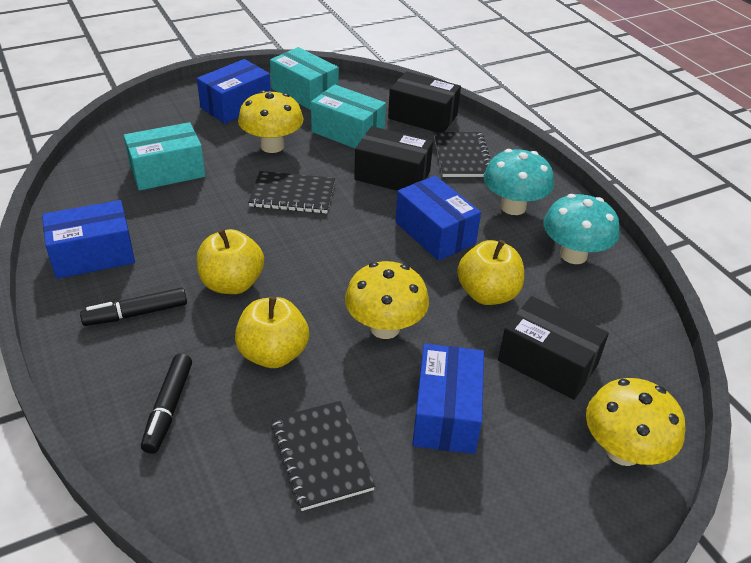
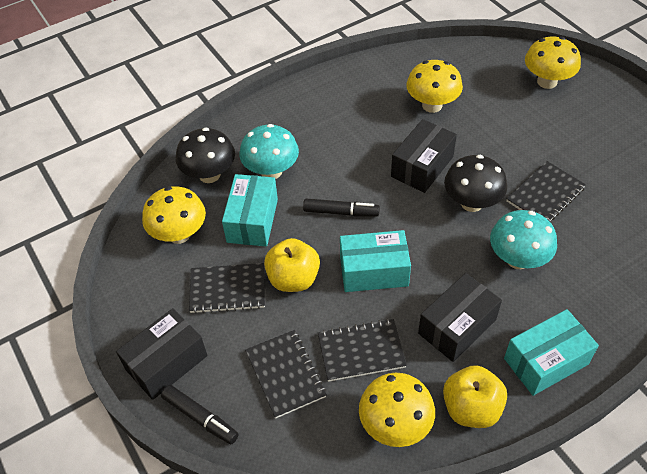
black mushroom: none = 0 -> [176,127,235,183] [444,155,507,212] = 2
black notebook: [248,171,335,214] [271,401,375,511] [434,132,491,177] = 3 -> [189,263,265,314] [245,330,327,419] [318,319,407,382] [506,161,586,222] = 4
blue box: [42,200,135,279] [197,59,271,124] [395,176,481,261] [412,344,484,454] = 4 -> none = 0
yellow apple: [197,229,264,294] [235,296,309,368] [457,240,524,305] = 3 -> [264,238,320,292] [443,365,507,428] = 2
yellow mushroom: [238,90,303,153] [345,261,429,339] [586,378,685,466] = 3 -> [142,186,206,244] [359,373,435,447] [406,60,463,113] [525,37,581,89] = 4

